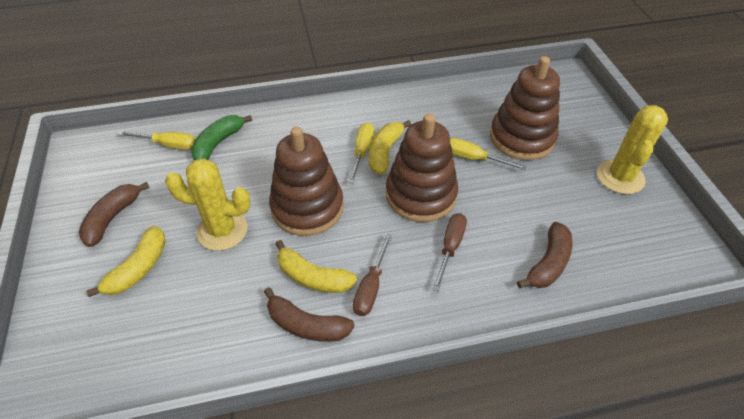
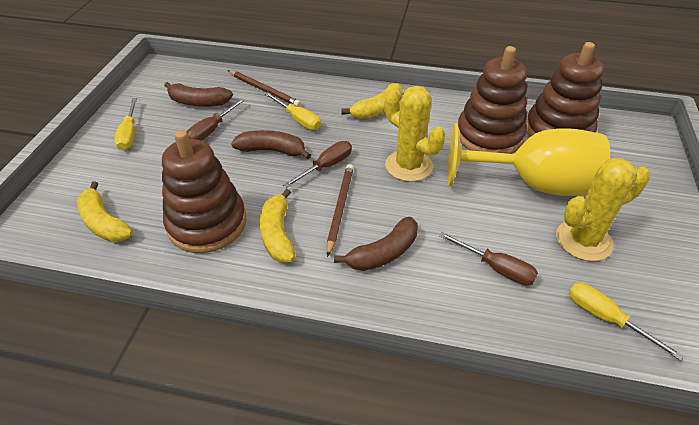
brown pencil: none = 0 -> [228,70,301,107] [327,164,354,257] = 2
brown screwdriver: [353,233,392,316] [432,213,467,291] = 2 -> [186,98,245,141] [283,141,352,188] [439,232,538,285] = 3
green banana: [191,115,252,160] = 1 -> none = 0
yellow goblet: none = 0 -> [447,123,610,196] = 1

